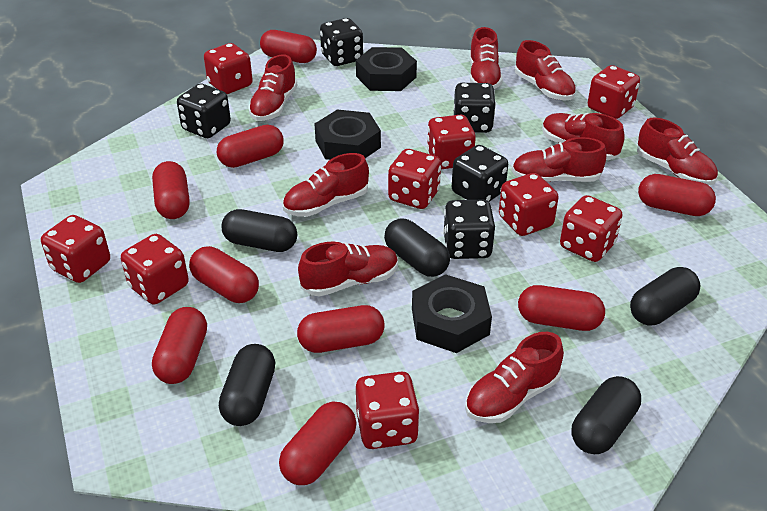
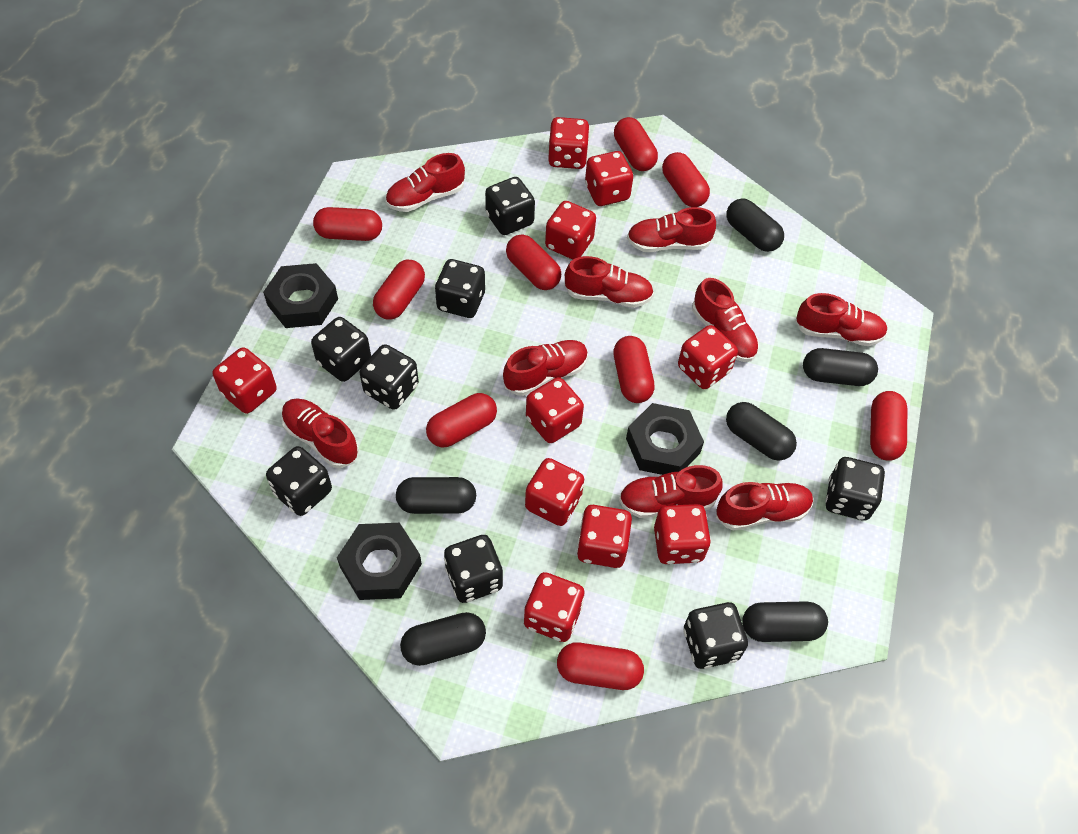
black capsule: [219,344,275,426] [221,209,297,252] [384,219,450,277] [571,376,641,454] [630,267,701,325] = 5 -> [396,477,476,514] [400,612,486,666] [726,198,784,252] [726,402,797,461] [742,601,828,642] [803,348,878,386] = 6
black dice: [177,84,231,138] [320,18,363,66] [443,199,495,259] [452,145,508,202] [454,83,496,133] = 5 -> [266,446,332,516] [311,317,371,382] [360,344,419,410] [435,259,485,318] [444,535,503,603] [485,177,535,235] [683,602,748,669] [825,457,885,520] = 8
red dice: [41,215,110,283] [121,234,189,305] [204,43,253,94] [356,372,420,449] [388,149,441,209] [427,114,476,169] [499,173,559,236] [560,195,623,262] [588,65,640,119] = 9 -> [213,347,277,414] [524,572,585,642] [525,458,584,526] [526,377,584,443] [545,201,596,260] [548,117,590,169] [577,505,632,568] [585,151,633,206] [654,504,711,564] [678,325,738,389] = 10

